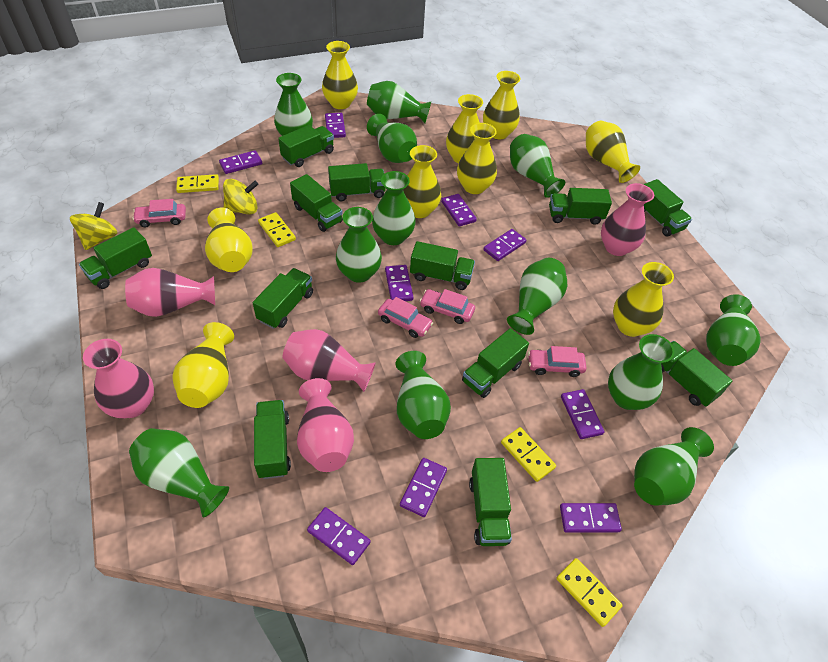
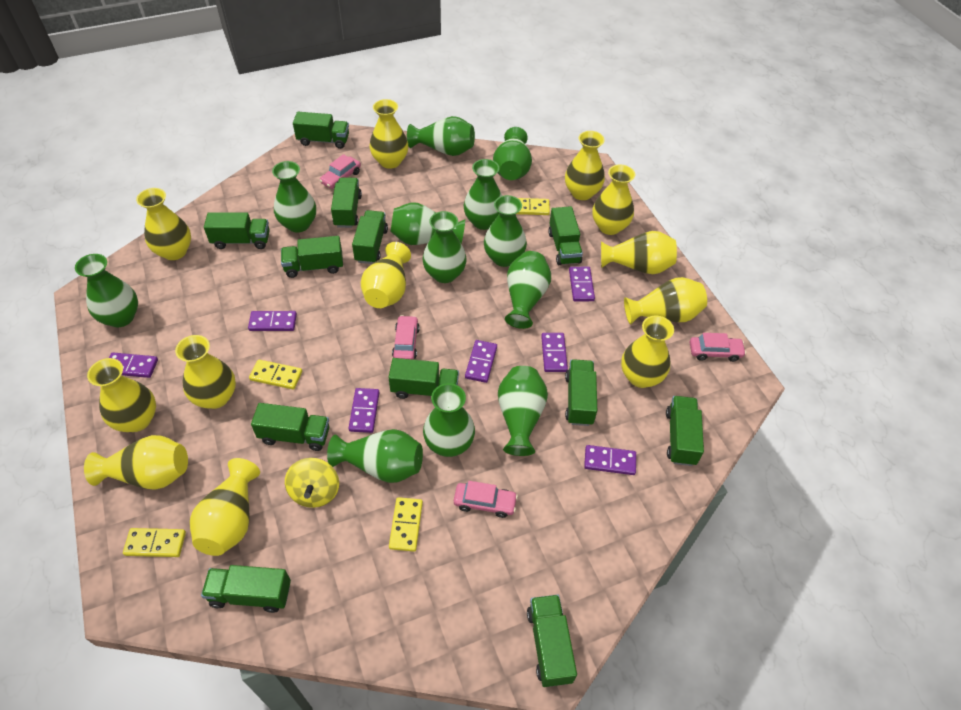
pink vase: [83,339,154,418] [125,268,215,317] [282,329,376,392] [297,378,354,472] [601,183,654,256] = 5 -> none = 0
purple domino: [219,150,262,174] [307,507,371,565] [325,113,346,138] [385,265,414,301] [400,458,447,517] [441,194,477,227] [483,229,526,261] [560,503,622,533] [561,389,605,439] = 9 -> [109,352,158,378] [248,311,297,331] [349,388,379,433] [465,340,497,383] [541,333,568,372] [569,267,595,301] [584,445,636,475] = 7
yellow spinning top: [70,202,117,250] [223,179,258,215] = 2 -> [285,458,339,508] = 1
yellow vase: [172,322,234,408] [205,208,252,272] [322,41,358,109] [403,145,441,218] [446,94,483,164] [457,123,497,194] [483,71,521,139] [586,121,640,183] [613,262,674,337] = 9 -> [84,435,188,490] [87,358,156,432] [136,188,191,260] [175,335,236,409] [190,458,260,556] [361,242,411,308] [369,99,408,169] [565,131,605,200] [592,164,635,235] [601,231,677,274] [621,315,674,388] [624,277,707,325] = 12

